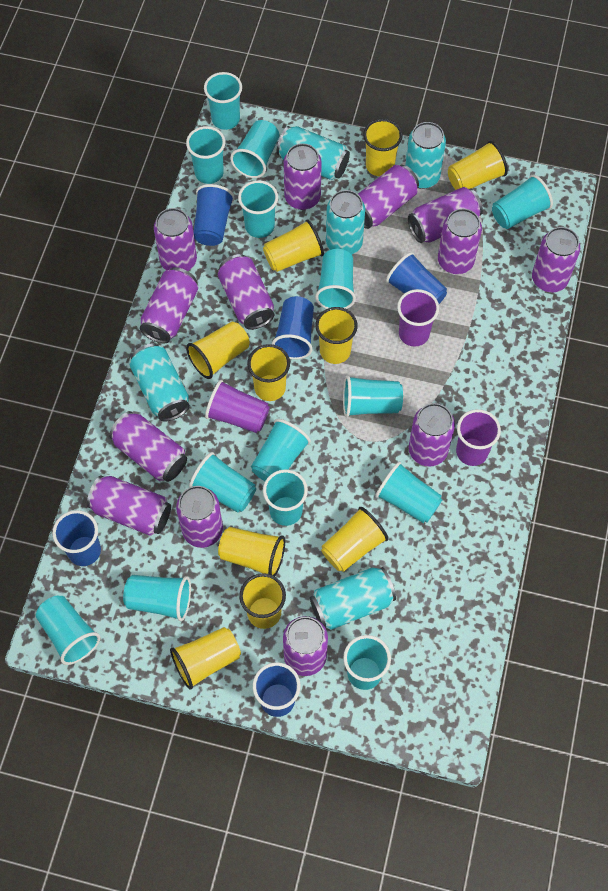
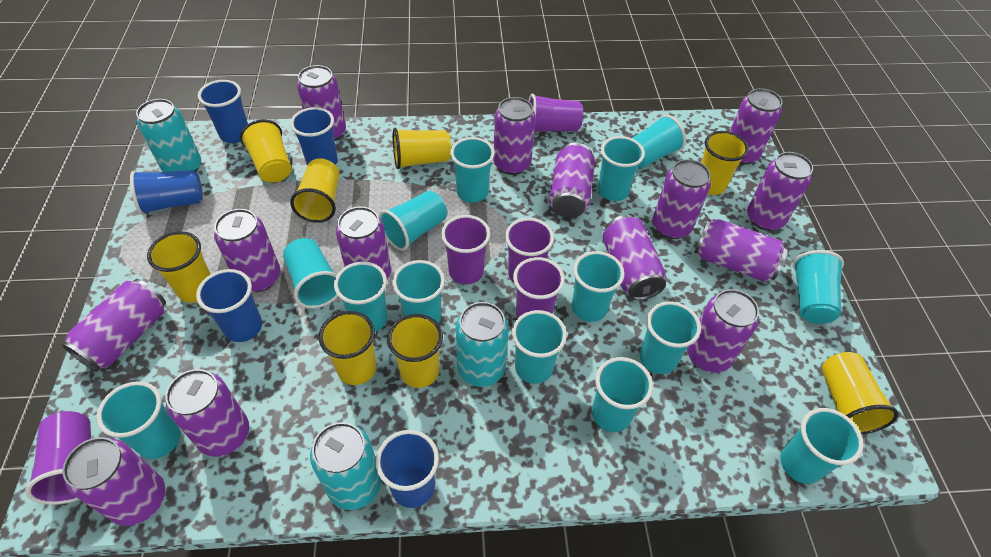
purple can: [87,476,171,536] [109,411,187,482] [140,267,198,343] [154,208,197,271] [176,486,223,548] [218,254,274,330] [283,616,328,676] [284,143,322,210] [358,165,419,229] [408,187,483,243] [409,403,455,467] [438,209,482,274] [532,227,580,292] = 13 -> [61,279,166,372] [62,437,166,526] [166,369,249,457] [214,209,281,292] [297,65,346,141] [336,207,391,279] [493,97,536,175] [549,143,595,218] [603,215,666,300] [653,159,711,239] [687,289,759,373] [694,219,788,282] [730,88,782,165] [747,152,813,231] = 14
purple cup: [205,380,270,433] [397,289,439,347] [456,409,501,466] = 3 -> [25,411,91,505] [441,215,490,284] [505,218,554,283] [513,257,565,319] [529,94,583,132] = 5
turquoise can: [130,344,190,422] [277,126,350,180] [310,567,396,630] [326,190,365,255] [405,122,446,189] = 5 -> [136,99,201,172] [310,422,381,510] [456,302,509,387] = 3
yellow cup: [170,627,241,690] [186,322,250,379] [218,527,285,576] [239,573,286,629] [247,344,290,401] [263,219,324,272] [315,307,358,364] [321,507,389,572] [363,119,403,176] [448,141,508,190] = 10 -> [147,231,211,303] [240,119,291,183] [290,158,340,223] [319,311,376,385] [387,314,443,388] [393,128,451,169] [701,131,749,195] [821,352,898,435] = 8

